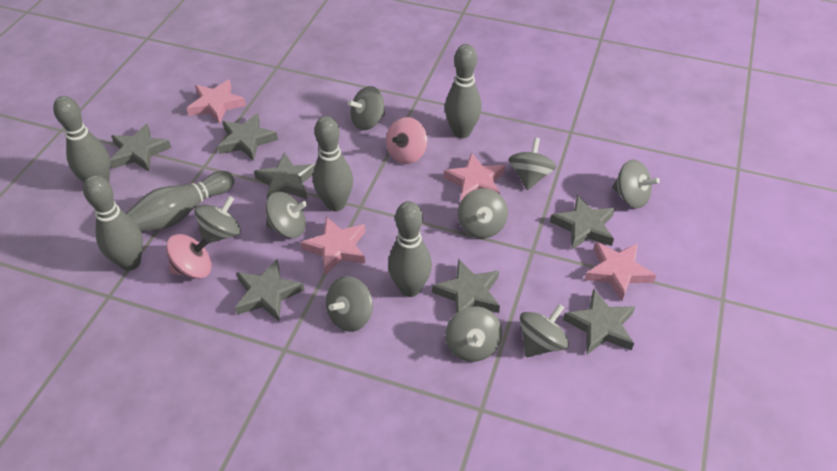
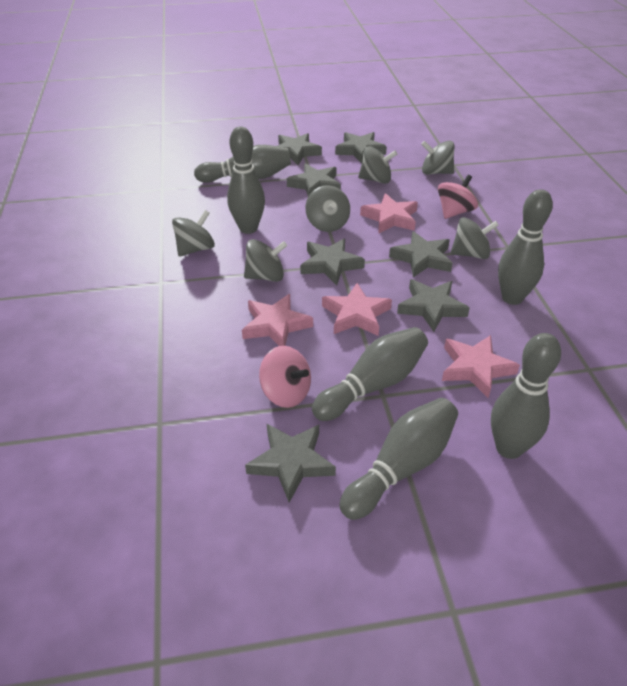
grey spinning top: [194,196,241,244] [266,192,307,238] [326,276,373,332] [348,86,385,130] [445,307,502,362] [458,188,508,238] [509,138,556,190] [520,304,569,357] [612,159,660,208] = 9 -> [172,210,215,257] [244,239,287,282] [306,185,350,232] [358,146,397,184] [421,141,454,174] [451,217,499,259] = 6

